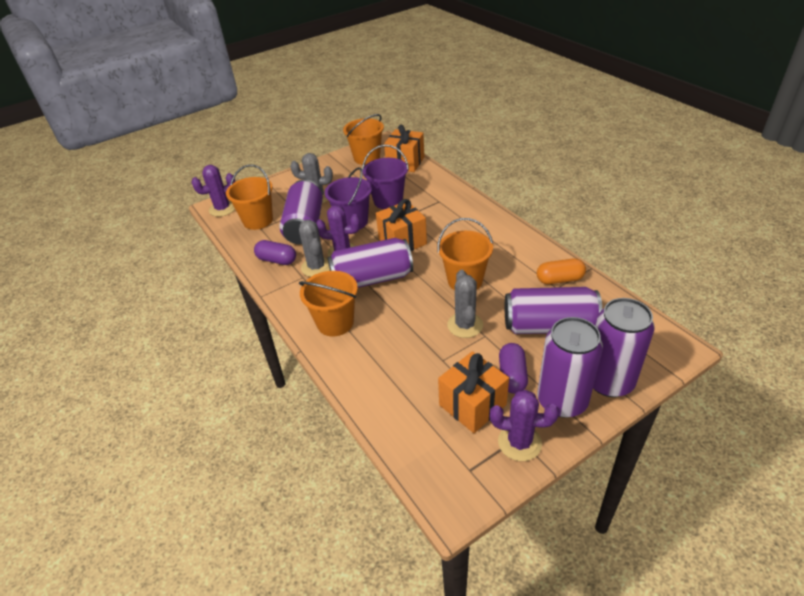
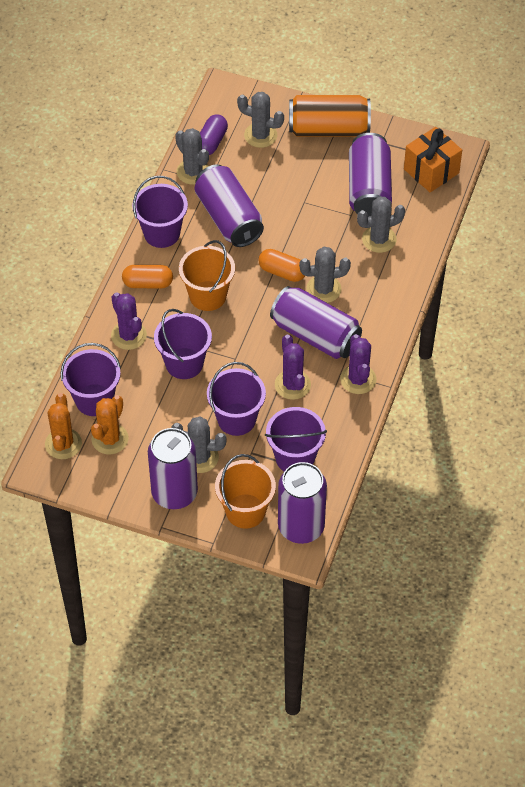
grey cactus: [290,153,333,203] [299,220,330,277] [447,270,483,338] = 3 -> [171,417,227,473] [175,128,209,185] [237,92,284,148] [299,247,351,303] [357,197,405,253] = 5
orange bucket: [226,164,273,230] [299,271,358,337] [343,114,384,165] [437,218,493,290] = 4 -> [179,240,235,311] [215,454,276,529] = 2
orange cactus: none = 0 -> [45,393,82,459] [91,395,129,454] = 2
orange can: none = 0 -> [289,95,371,137] = 1
orange capsule: [537,258,586,284] = 1 -> [122,265,173,288] [259,249,305,282] = 2
orange gift: [376,199,427,251] [384,125,424,172] [438,351,509,433] = 3 -> [404,127,462,192] = 1
purple bucket: [325,167,372,230] [362,144,409,209] = 2 -> [61,343,121,416] [132,176,188,248] [154,309,212,379] [207,362,266,436] [265,407,327,472] = 5
purple capsule: [254,240,296,265] [499,343,528,394] = 2 -> [200,115,228,155] = 1

